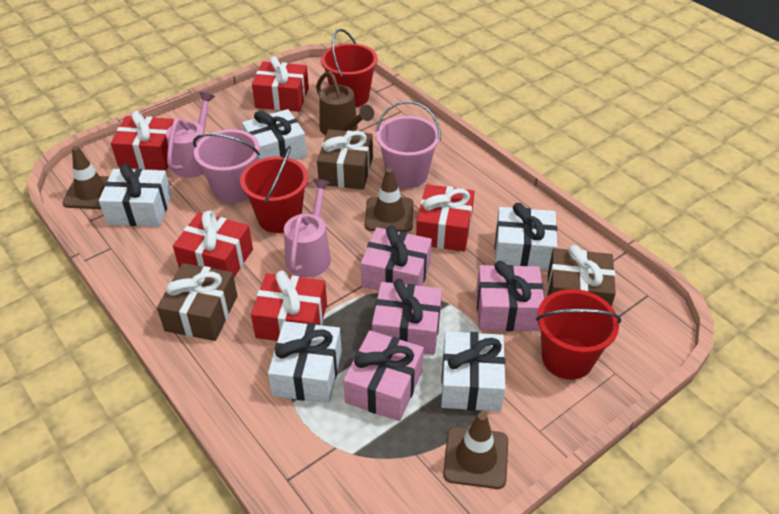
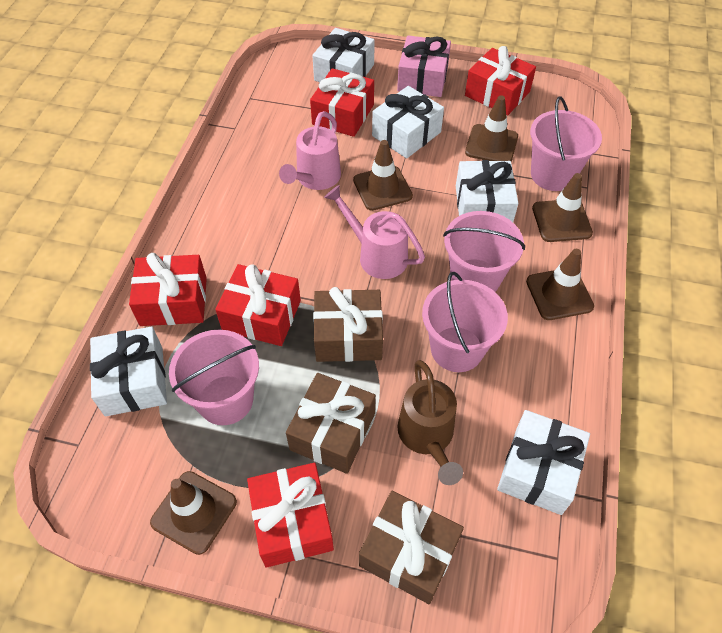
brown traffic cone: [62,146,109,209] [365,168,413,232] [443,412,508,489] = 3 -> [150,471,237,555] [353,140,413,211] [465,96,518,162] [526,249,594,320] [532,173,593,242] = 5
pink bucket: [193,129,260,203] [376,101,441,188] = 2 -> [169,330,259,425] [422,272,508,372] [443,211,525,292] [530,96,602,191] = 4
pink gift: [343,330,424,421] [361,225,432,291] [372,279,442,355] [476,261,544,331] = 4 -> [397,35,451,97] = 1
red bucket: [240,146,308,233] [321,29,378,107] [536,289,621,380] = 3 -> none = 0

